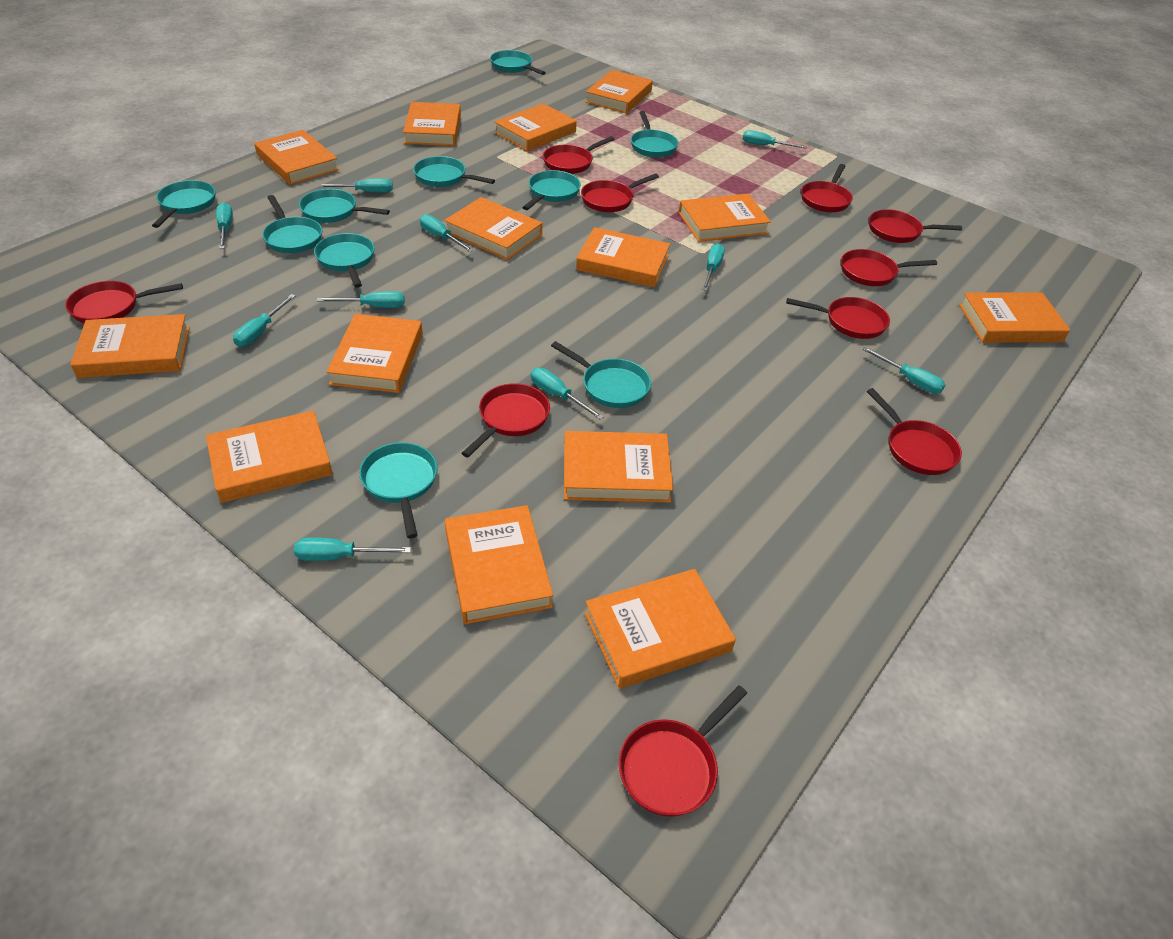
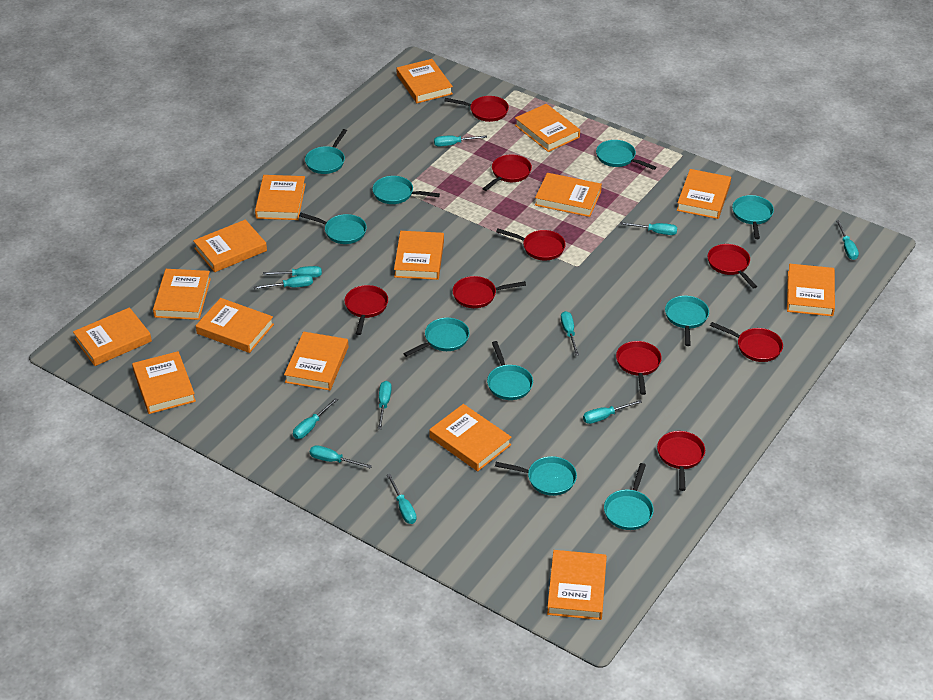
orange book: [70,314,190,378] [206,411,333,503] [254,130,339,185] [326,314,423,393] [403,102,461,146] [444,197,542,260] [445,505,553,624] [494,103,577,151] [564,431,673,503] [576,227,670,287] [585,70,653,114] [585,569,736,688] [679,194,771,242] [959,292,1070,343] = 14 -> [73,307,152,366] [132,351,196,414] [153,269,211,320] [193,220,267,272] [196,298,274,353] [255,175,306,220] [284,332,349,390] [394,231,444,280] [396,59,453,103] [429,404,512,471] [515,104,580,152] [535,173,602,217] [547,550,607,620] [677,169,731,219] [787,264,835,316] = 15
red pan: [65,281,183,323] [461,383,550,458] [543,136,614,174] [581,173,659,212] [619,685,747,817] [786,297,890,339] [801,164,853,212] [841,249,937,286] [867,388,962,475] [869,209,962,243] = 10 -> [345,285,388,335] [444,96,509,122] [453,276,526,308] [483,155,532,191] [496,229,566,261] [616,341,662,395] [657,431,705,491] [707,244,757,289] [710,322,783,362] = 9
turquoise screwdriver: [216,203,233,249] [233,294,296,347] [294,537,411,561] [317,291,405,308] [318,178,393,193] [420,214,474,252] [531,368,604,420] [702,244,725,291] [743,130,807,149] [862,347,945,394] = 10 -> [254,275,313,289] [263,266,322,278] [293,398,338,439] [310,445,372,469] [378,381,392,429] [387,474,417,524] [434,135,487,147] [561,311,579,356] [583,400,642,424] [620,222,677,235] [836,220,859,260] = 11

